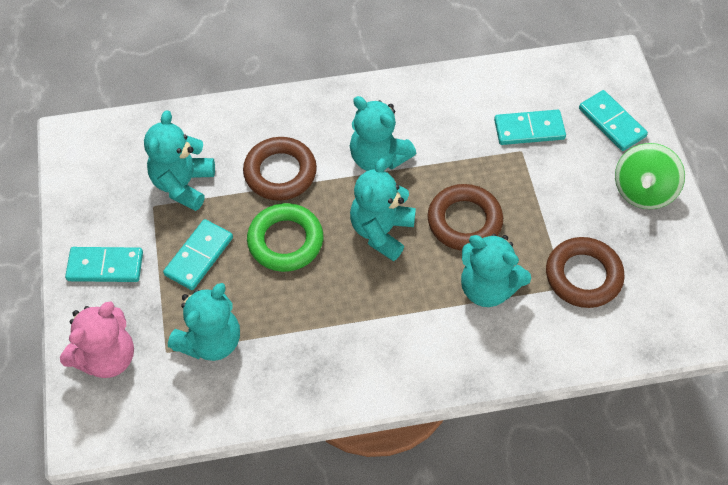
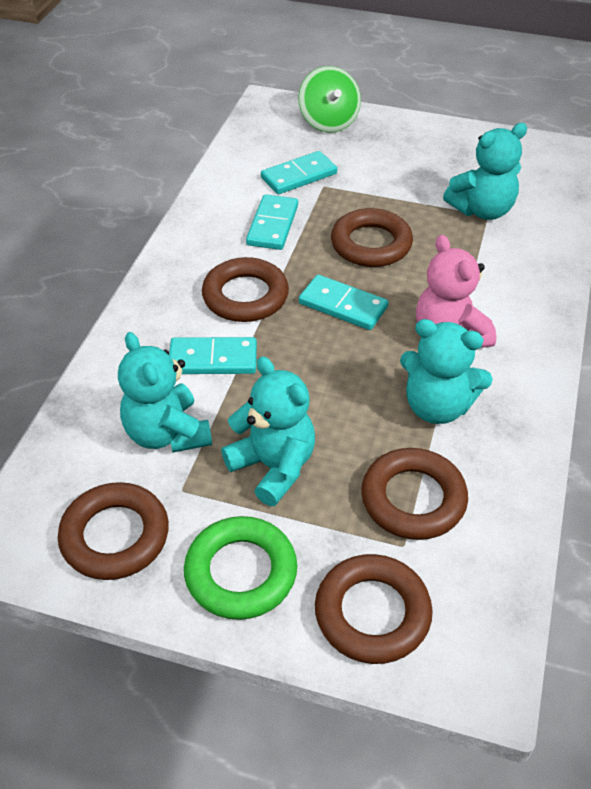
brown ring: [243,137,317,201] [428,184,503,251] [546,237,625,308] = 3 -> [58,482,169,580] [202,257,289,322] [315,554,433,664] [331,208,413,267] [361,448,468,540] = 5
turquoise teddy bear: [144,110,215,211] [168,283,240,361] [350,96,416,171] [350,158,416,261] [461,234,531,307] = 5 -> [118,332,212,453] [221,356,315,506] [400,319,493,424] [443,123,527,220] = 4

